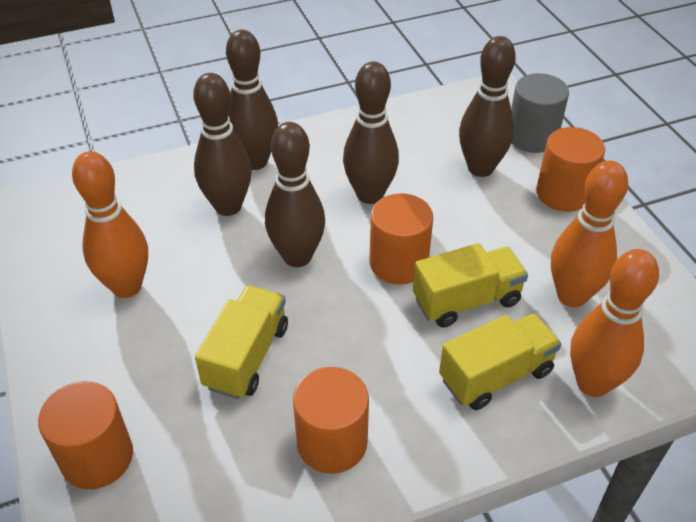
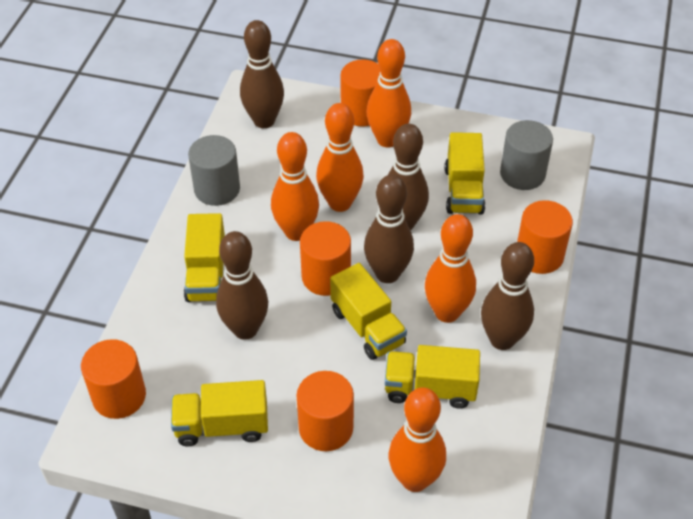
grey cylinder: [511,73,569,153] = 1 -> [188,135,240,206] [500,120,553,190] = 2
orange bowling pin: [72,151,148,298] [551,161,628,307] [570,249,659,397] = 3 -> [271,132,319,241] [316,103,364,212] [366,39,411,148] [389,387,446,492] [425,214,476,323] = 5
orange cylinder: [38,381,133,489] [293,367,369,474] [369,193,433,285] [536,127,605,212] = 4 -> [81,339,146,419] [296,371,354,451] [300,221,351,296] [340,59,380,127] [517,200,573,274] = 5
yellow truck: [195,285,288,399] [413,243,528,328] [439,314,561,410] = 3 -> [171,380,268,446] [184,213,225,302] [330,263,407,360] [385,345,480,409] [445,132,485,214] = 5

